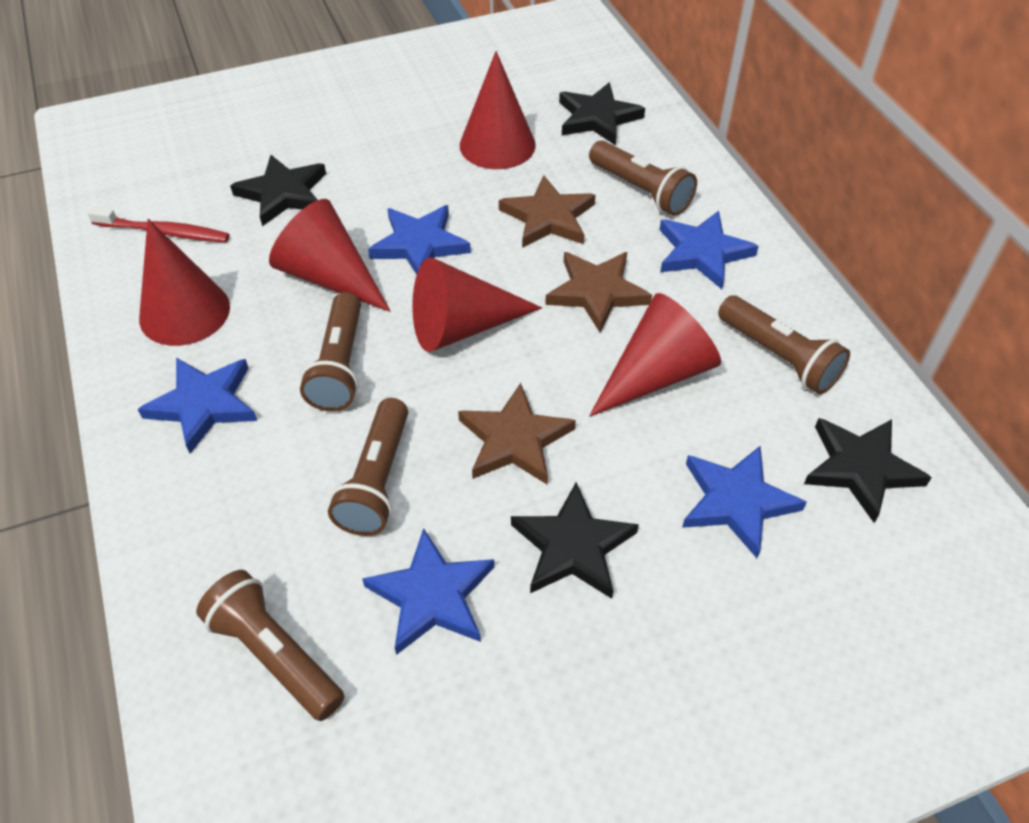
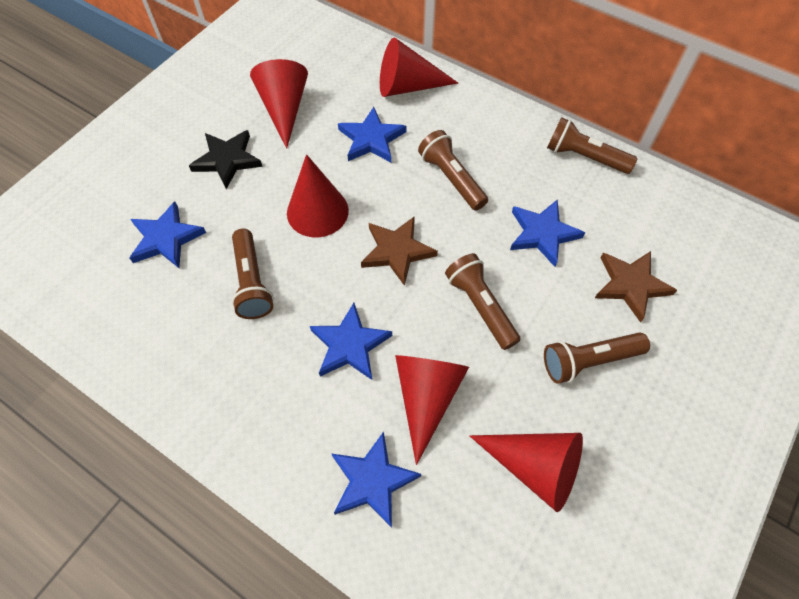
black star: [230,155,326,226] [511,482,639,599] [559,82,645,146] [804,418,932,523] = 4 -> [189,130,263,189] = 1
brown star: [458,383,576,485] [499,175,596,248] [545,252,652,333] = 3 -> [361,216,438,286] [595,251,677,323] = 2
red toothbrush: [87,207,230,242] = 1 -> none = 0

